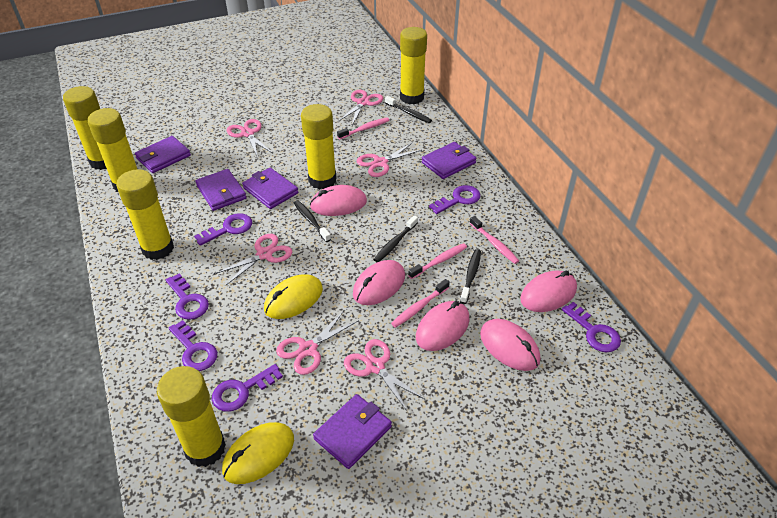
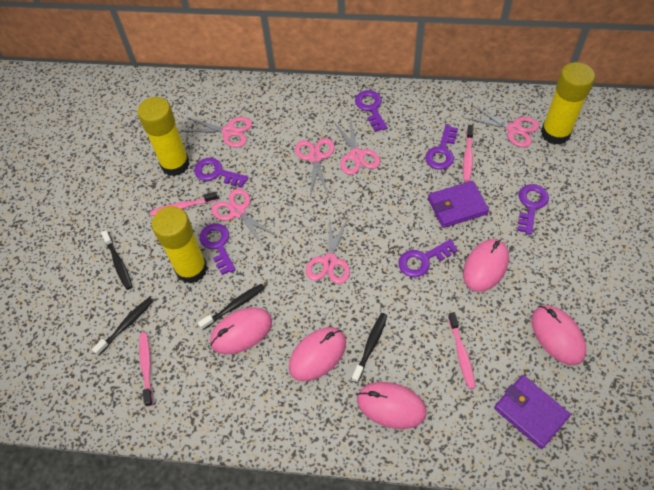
purple wallet: [135,136,191,173] [195,169,247,211] [242,168,298,209] [313,394,392,469] [422,142,476,179] = 5 -> [428,181,489,228] [494,375,571,449] = 2
yellow glue stick: [63,86,107,170] [88,108,137,192] [116,169,174,260] [157,366,226,467] [301,104,337,189] [400,27,427,104] = 6 -> [137,97,190,176] [152,206,208,284] [541,62,595,145] = 3
yellow mouse: [222,422,294,484] [264,274,323,319] = 2 -> none = 0

